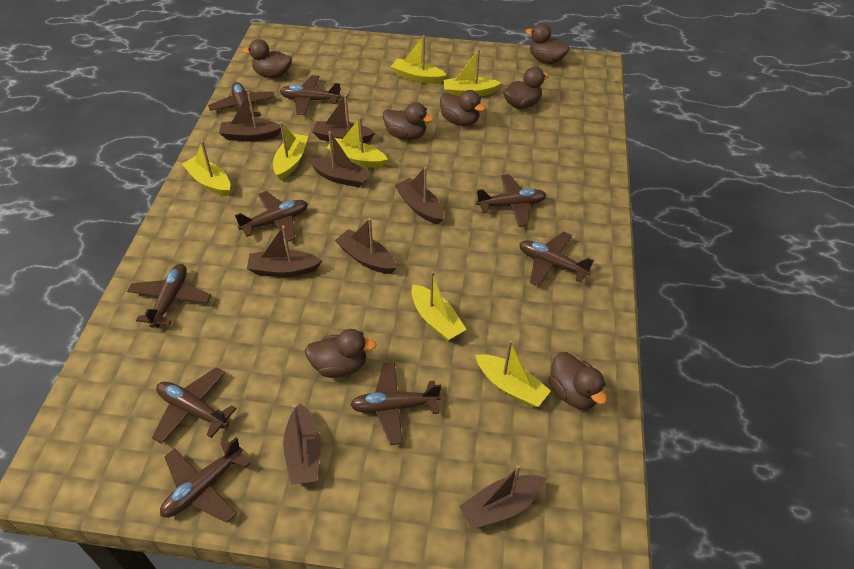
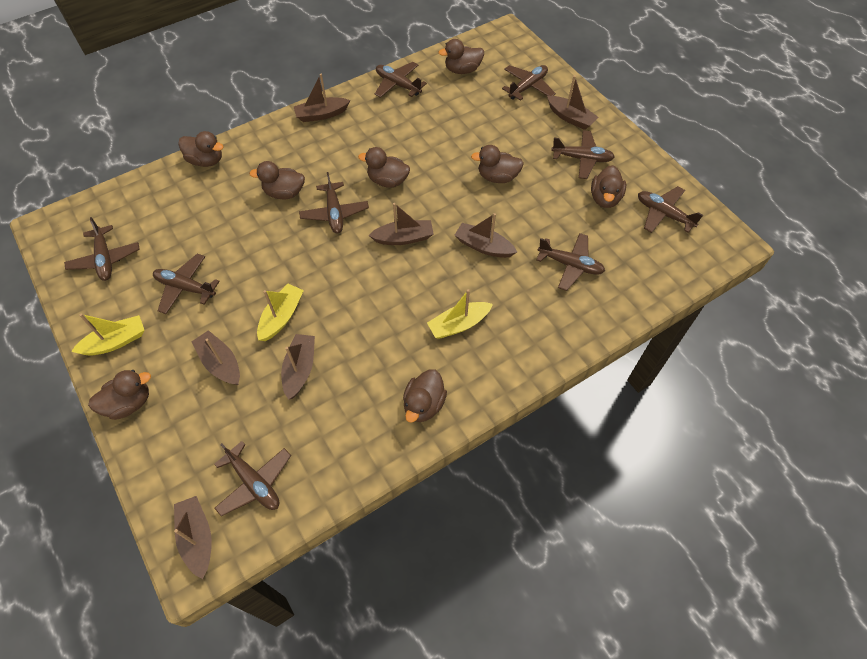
brown boat: [219,92,281,141] [247,226,322,277] [283,404,321,485] [308,131,371,187] [312,95,375,143] [335,218,397,274] [395,167,444,225] [459,465,546,529] = 8 -> [174,496,212,579] [191,330,240,385] [281,334,315,400] [294,74,350,122] [369,203,434,245] [454,213,517,258] [547,75,599,130] = 7
brown duck: [242,39,292,78] [305,329,377,378] [383,102,434,140] [440,90,486,126] [503,67,549,109] [525,23,570,64] [549,352,607,409] = 7 -> [88,370,151,420] [178,131,224,167] [249,161,305,199] [358,147,410,188] [403,369,447,422] [439,39,484,74] [471,145,524,183] [591,165,626,208] = 8
yellow boat: [182,141,230,196] [273,122,308,180] [326,117,388,168] [391,35,447,84] [411,271,467,341] [443,49,501,96] [476,340,551,407] = 7 -> [71,314,144,356] [257,284,304,341] [427,289,493,339] = 3

